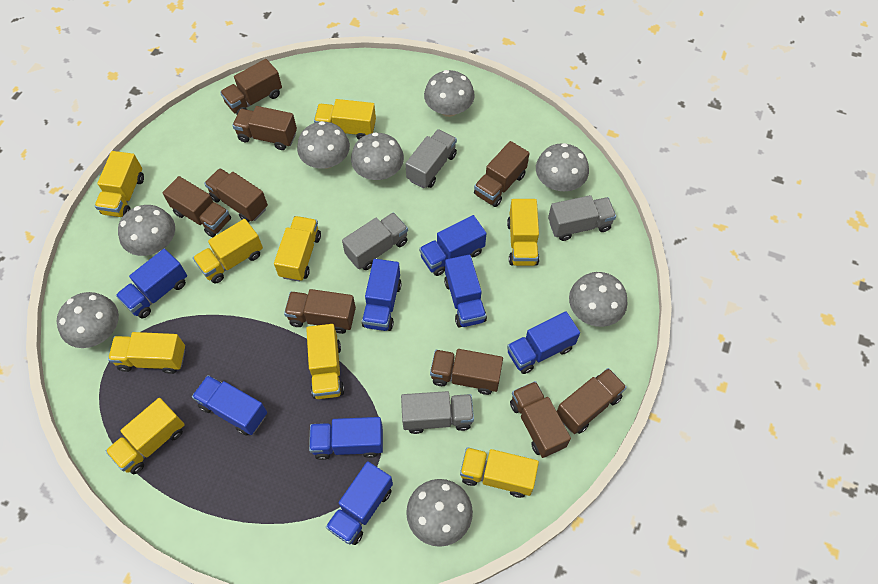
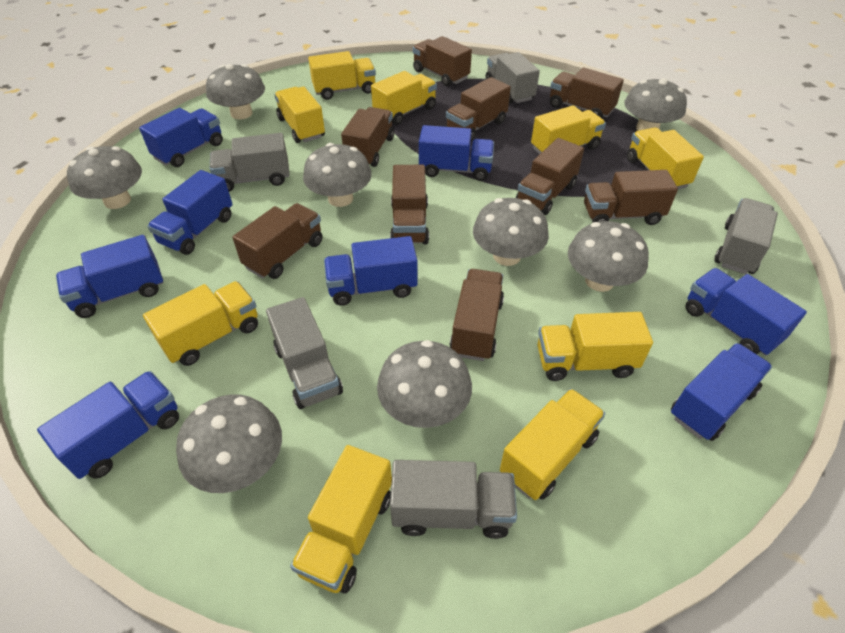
grey truck: [342,212,408,270] [401,391,474,434] [406,129,457,188] [548,195,616,241] = 4 -> [210,133,290,192] [266,297,343,409] [390,460,517,539] [486,52,540,104] [714,198,778,274] = 5

